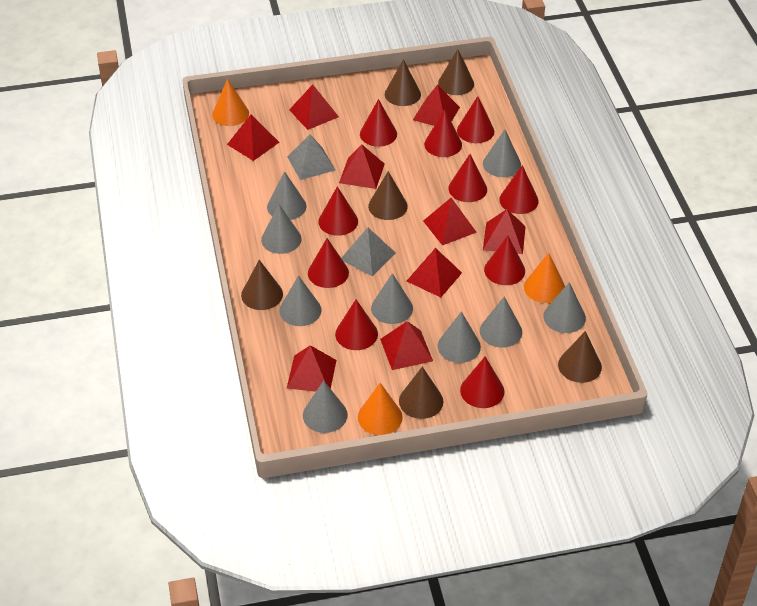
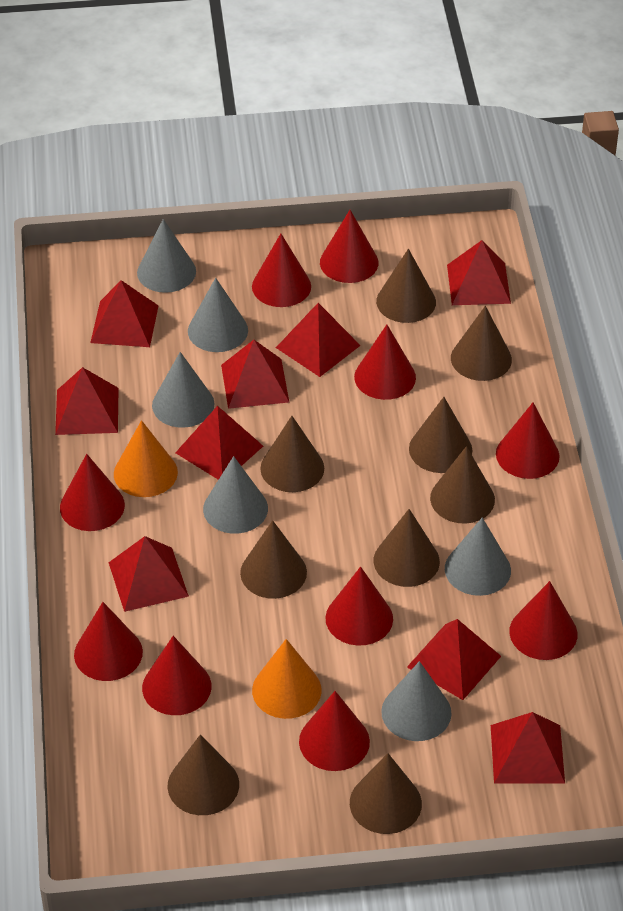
brown cone: [241,260,283,310] [368,171,408,220] [385,59,421,106] [399,367,443,419] [438,49,474,95] [558,331,602,383] = 6 -> [167,734,239,815] [240,520,307,599] [260,416,324,492] [350,753,422,834] [374,509,440,587] [376,249,436,323] [409,397,472,473] [430,446,495,524] [451,306,512,381] = 9
grey cone: [261,205,302,254] [267,171,306,220] [279,275,322,326] [303,381,348,433] [371,273,413,324] [438,311,481,363] [480,297,522,348] [483,129,521,177] [543,282,586,333] = 9 -> [137,219,196,293] [152,352,215,428] [188,278,248,352] [203,456,268,534] [381,661,452,741] [445,517,511,596] = 6
grey pyramid: [287,135,335,180] [341,227,396,277] = 2 -> none = 0
orange cone: [212,79,249,126] [358,383,403,435] [524,253,565,303] = 3 -> [114,420,178,497] [252,639,322,719] = 2

